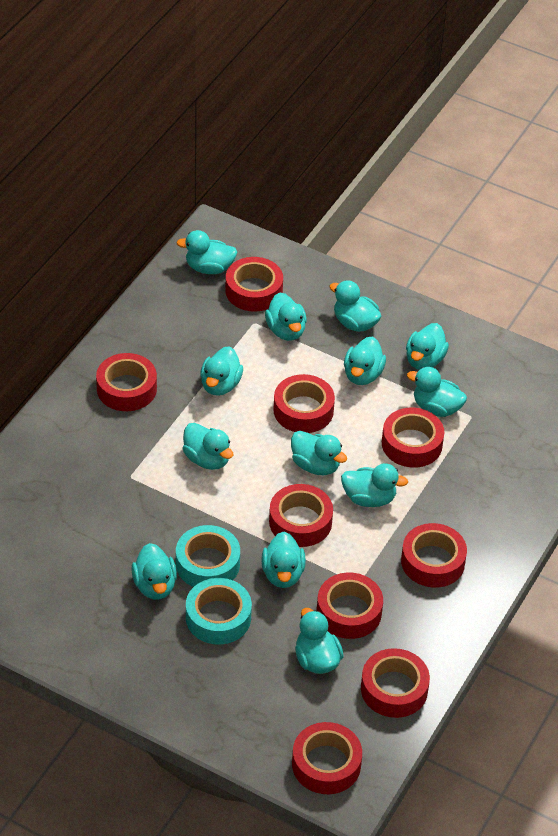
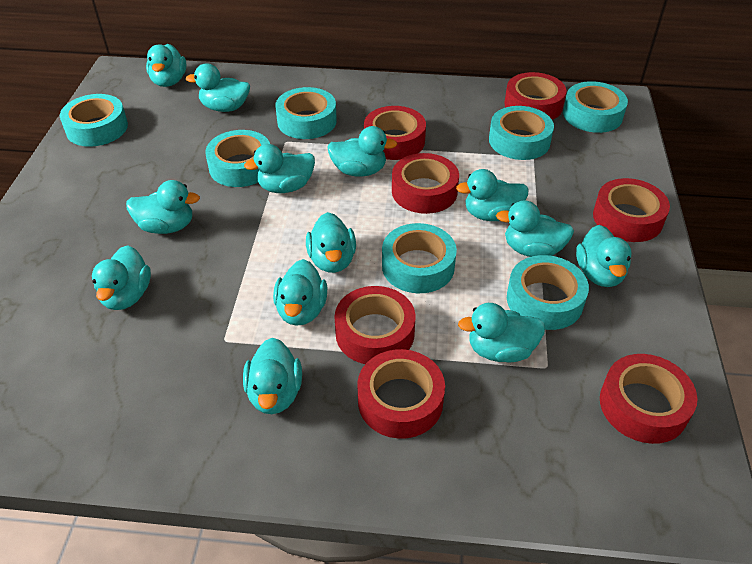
red tape: [96,353,157,411] [225,257,283,312] [269,484,333,547] [273,374,335,433] [292,722,362,794] [317,573,383,639] [361,648,430,718] [382,408,444,468] [401,523,467,588] = 9 -> [334,286,416,364] [358,349,445,439] [364,106,426,160] [392,153,459,214] [504,72,566,120] [593,178,670,242] [600,354,698,444] = 7
turquoise tape: [176,525,240,587] [186,578,252,645] = 2 -> [60,94,128,147] [205,130,270,187] [275,87,337,139] [382,223,457,293] [489,106,554,160] [507,255,589,330] [563,81,628,133] = 7

